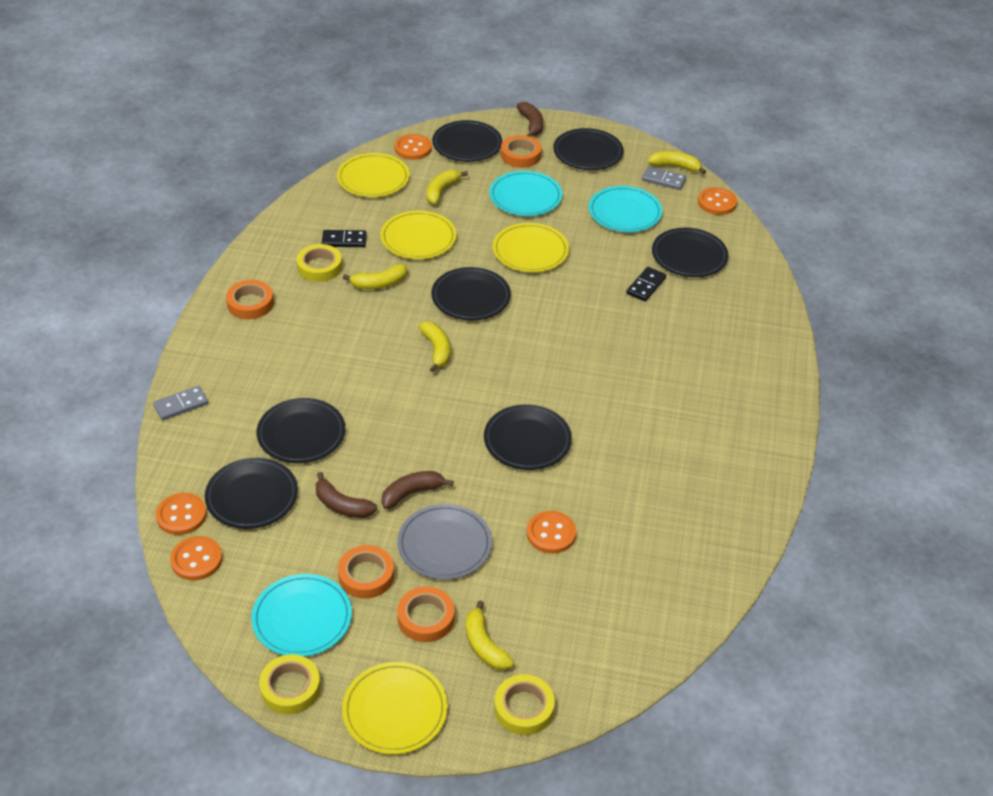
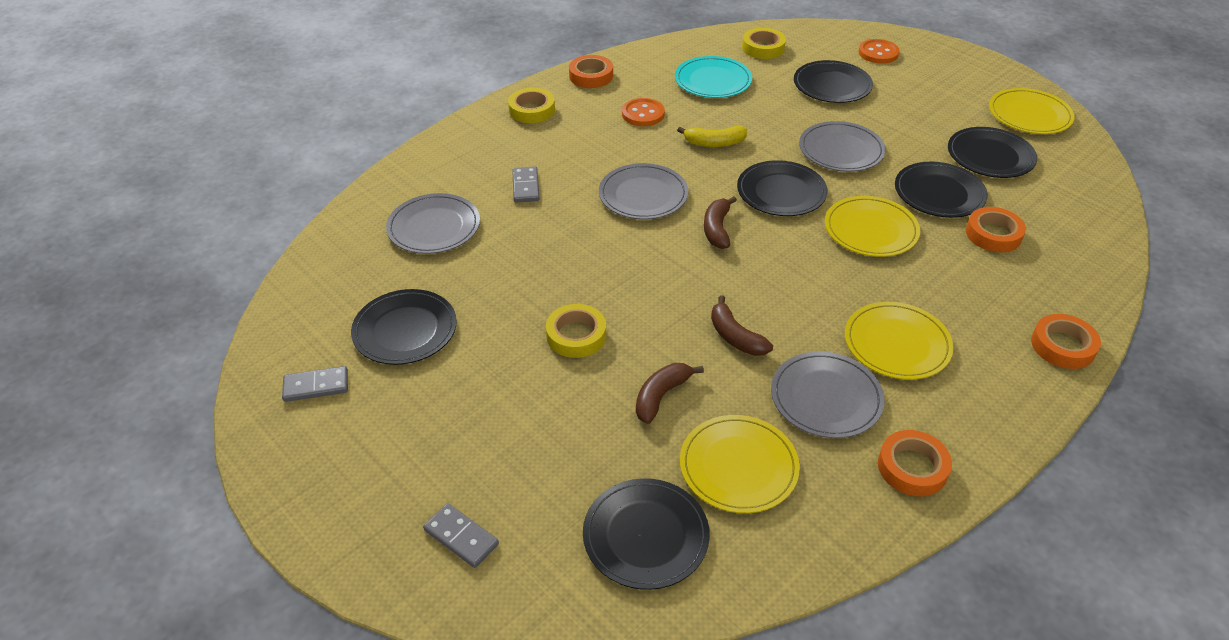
black domino: [322,230,367,247] [626,267,666,301] = 2 -> none = 0
black plate: [205,458,298,529] [257,398,346,463] [431,267,511,320] [432,120,502,162] [484,404,572,470] [553,128,624,170] [652,228,728,277] = 7 -> [351,289,457,365] [583,478,710,590] [737,160,828,216] [794,60,873,103] [895,162,988,218] [948,127,1037,178] = 6
grey domino: [153,386,208,420] [642,166,686,190] = 2 -> [282,366,348,402] [423,503,499,568] [512,167,540,203] = 3
grey plate: [397,504,492,579] = 1 -> [386,193,480,254] [599,163,689,219] [771,351,885,438] [799,121,886,172] = 4
orange button: [156,493,207,535] [170,536,222,581] [395,134,432,160] [527,511,576,553] [698,187,737,215] = 5 -> [622,98,665,126] [858,39,900,64] = 2
turquoise plate: [251,574,352,657] [489,171,562,216] [589,186,662,232] = 3 -> [675,56,752,98] = 1
yellow banana: [343,264,407,289] [419,322,450,372] [426,170,468,205] [466,600,514,670] [647,151,706,174] = 5 -> [677,126,747,147] = 1

